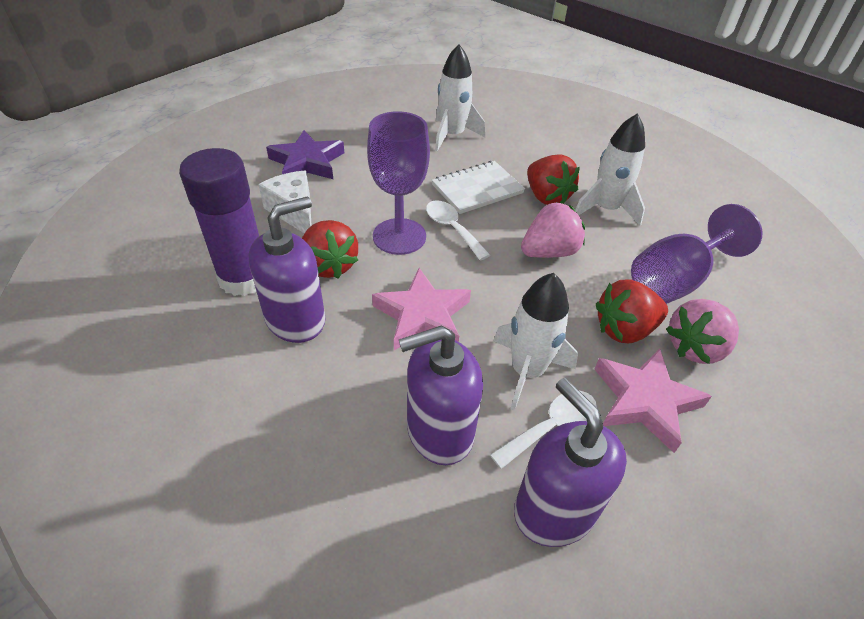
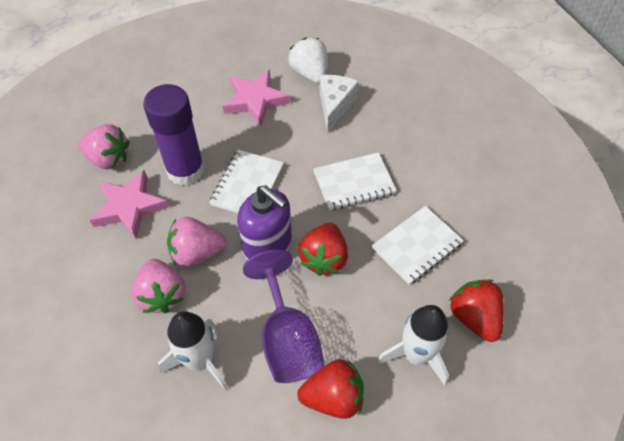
pink strawberry: [521,202,585,258] [666,299,739,364] = 2 -> [78,124,130,169] [131,259,185,313] [167,217,226,267] = 3
purple goblet: [367,111,430,255] [631,204,763,304] = 2 -> [243,250,324,383] = 1
purple soap dispenser: [249,197,326,343] [399,325,483,465] [514,378,627,547] = 3 -> [237,185,292,261] = 1
purple star: [266,130,344,179] = 1 -> none = 0
white notebook: [432,161,525,214] = 1 -> [209,150,284,213] [313,152,397,211] [372,206,464,285] = 3
white rocket: [435,44,485,151] [493,273,578,411] [575,113,645,226] = 3 -> [158,311,228,390] [377,305,449,386] = 2
white spoon: [426,200,490,261] [490,391,597,469] = 2 -> none = 0
white strawberry: none = 0 -> [288,37,327,84] = 1

